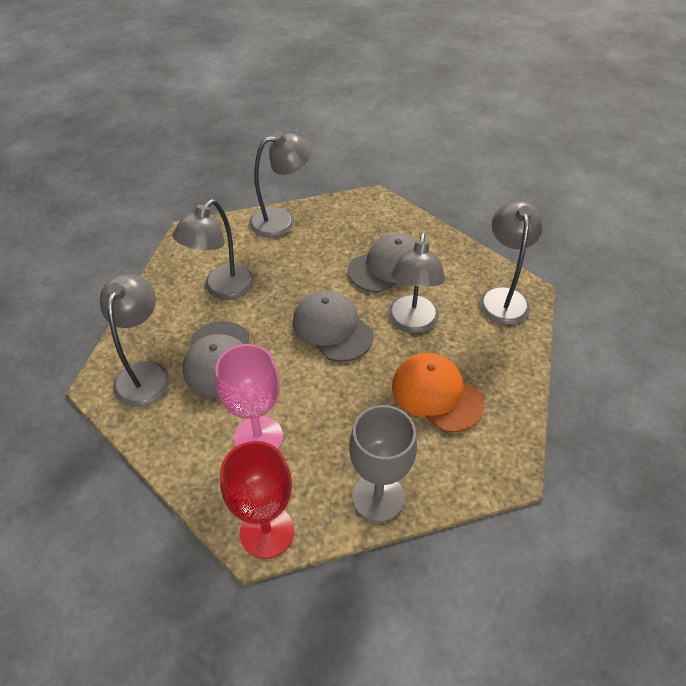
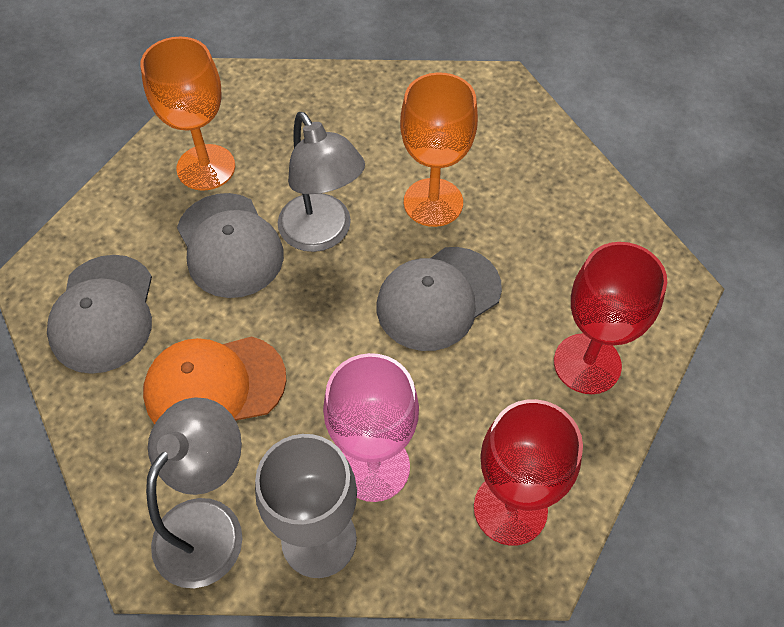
grey lamp: [100,274,169,407] [172,199,254,300] [249,132,312,238] [388,232,445,333] [479,201,543,325] = 5 -> [146,397,242,588] [278,112,365,252] = 2
orange goblet: none = 0 -> [140,36,235,191] [400,72,478,227] = 2
red goblet: [220,441,294,559] = 1 -> [474,399,583,546] [554,242,667,394] = 2

